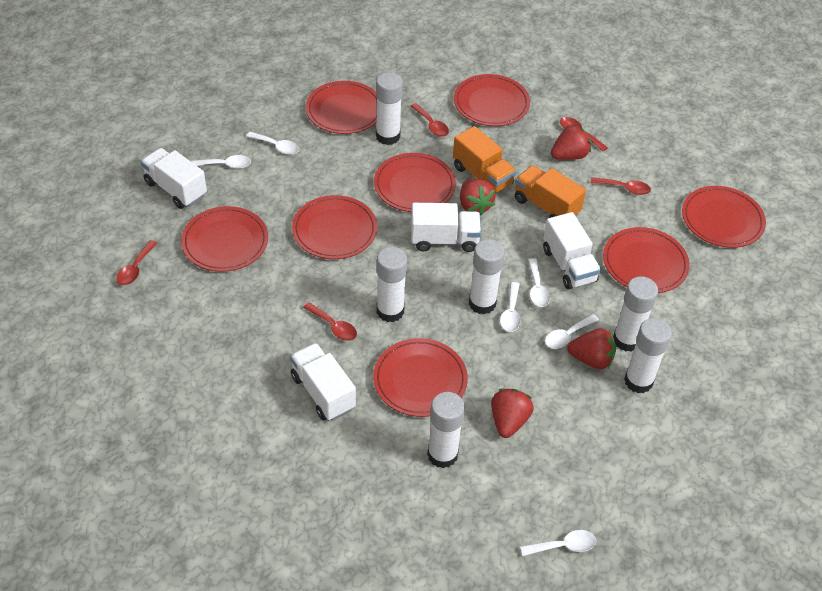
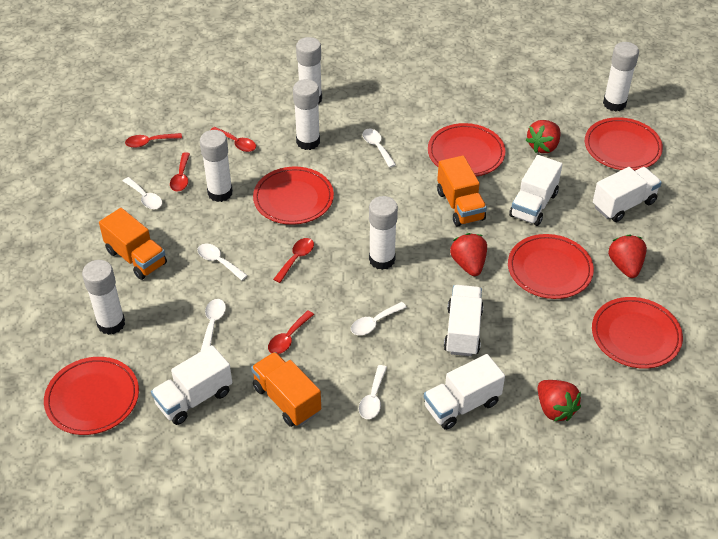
orange truck: [453,126,517,193] [515,165,586,218] = 2 -> [99,208,167,280] [251,352,321,427] [437,156,487,227] = 3
red plate: [181,206,268,272] [292,195,377,259] [306,81,377,134] [373,338,468,417] [374,153,456,212] [454,74,530,126] [603,227,690,293] [682,186,766,248] = 8 -> [44,357,139,435] [253,167,334,225] [428,123,506,176] [508,234,594,299] [585,117,663,170] [592,297,683,369] = 6
white truck: [141,148,207,209] [290,343,356,421] [411,203,481,252] [543,212,601,289] = 4 -> [151,345,232,425] [424,354,505,430] [444,285,483,356] [509,155,562,226] [593,167,662,222] = 5

